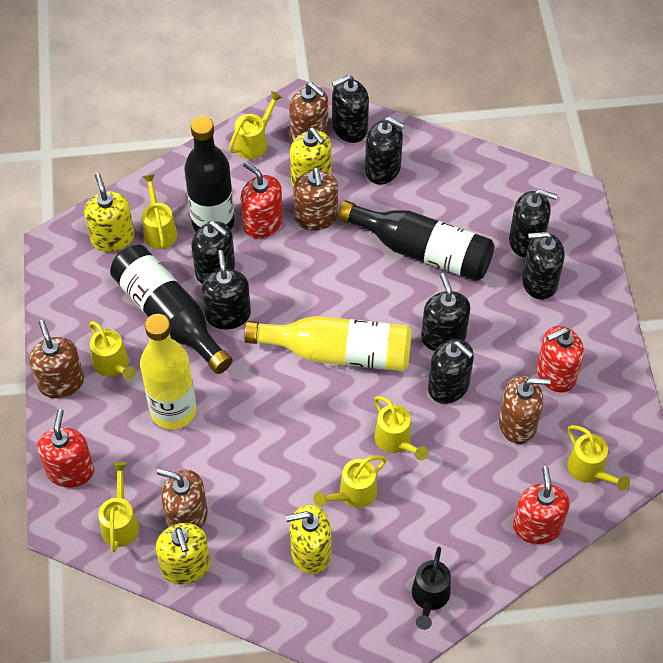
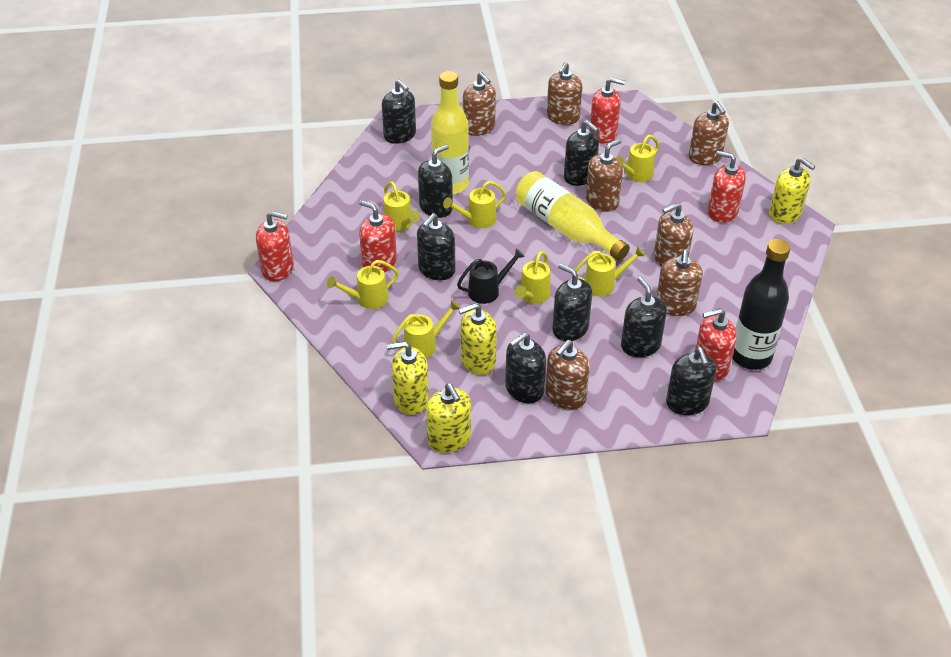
black bottle: [110,245,233,374] [184,116,235,232] [338,200,495,281] = 3 -> [732,239,790,370] = 1
brown soap dispenser: [29,320,84,399] [157,468,208,528] [289,82,328,143] [293,167,338,231] [499,376,551,444] = 5 -> [463,72,496,136] [545,340,590,410] [547,62,582,125] [586,139,623,212] [654,203,693,267] [656,249,703,316] [689,101,729,165] = 7
red soap dispenser: [37,409,94,488] [240,162,283,239] [513,466,570,544] [537,326,584,393] = 4 -> [256,211,294,281] [359,200,397,273] [590,77,625,144] [695,308,737,381] [708,151,746,223] = 5

